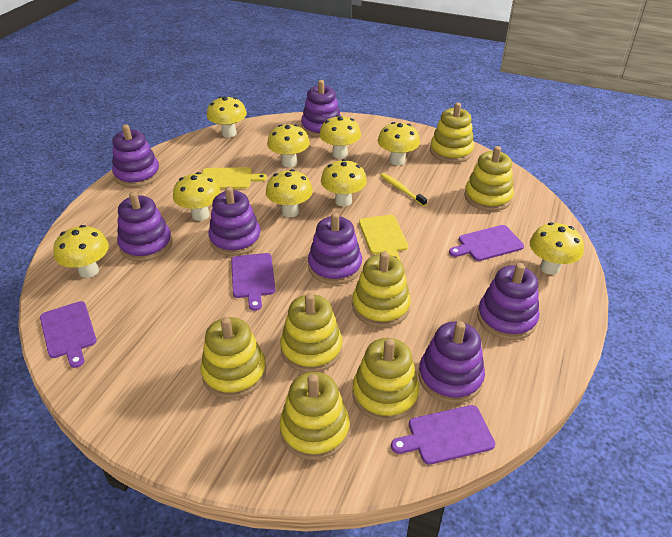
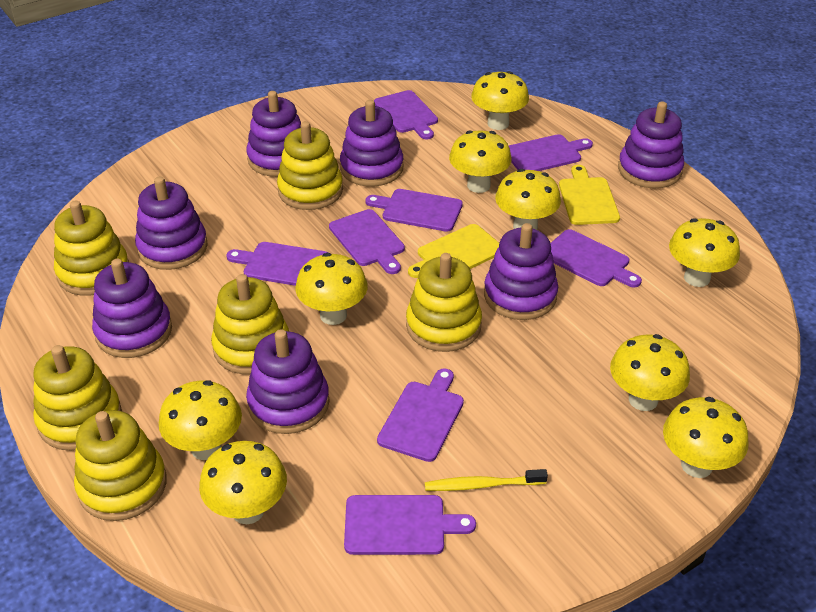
purple cutting board: [40,301,97,368] [231,253,275,311] [391,405,495,465] [449,225,524,261] = 4 -> [226,242,328,286] [329,209,405,274] [344,495,476,555] [365,189,463,232] [374,90,438,139] [377,368,464,462] [509,134,593,171] [550,229,642,288] = 8
yellow stacking toy: [200,317,266,398] [280,293,342,373] [280,372,350,460] [352,252,411,327] [353,338,419,422] [430,102,474,163] [464,146,514,211] = 7 -> [33,345,122,451] [54,201,129,296] [74,410,167,521] [211,274,289,374] [277,121,343,210] [406,253,482,352] = 6

